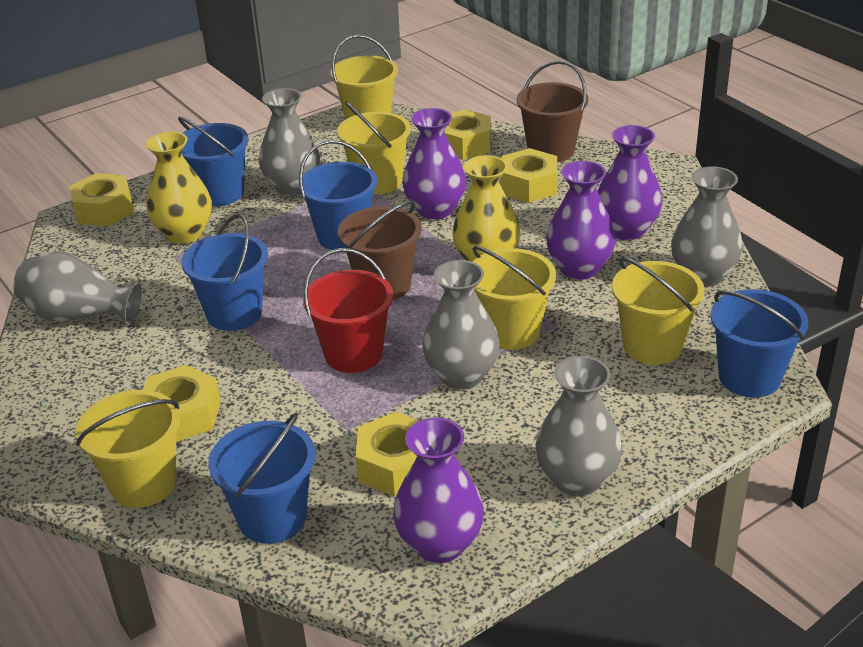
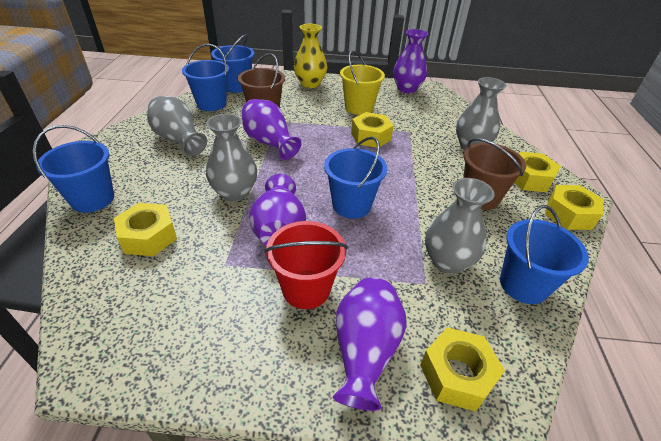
grey vase: [13,251,142,325] [259,88,320,196] [423,260,500,390] [535,356,622,497] [671,166,743,287] = 5 -> [147,96,207,156] [206,114,257,202] [425,178,495,274] [456,77,507,150] = 4
yellow bucket: [76,390,180,508] [330,35,398,119] [337,101,411,194] [472,246,556,350] [612,257,705,365] = 5 -> [340,51,385,115] = 1
yellow vase: [146,131,212,244] [452,155,521,262] = 2 -> [294,24,327,88] = 1

